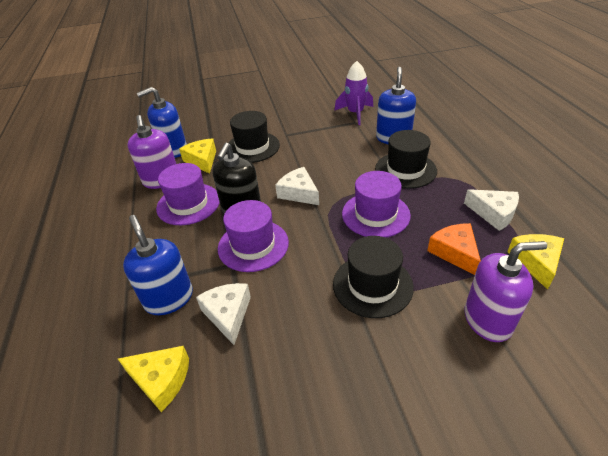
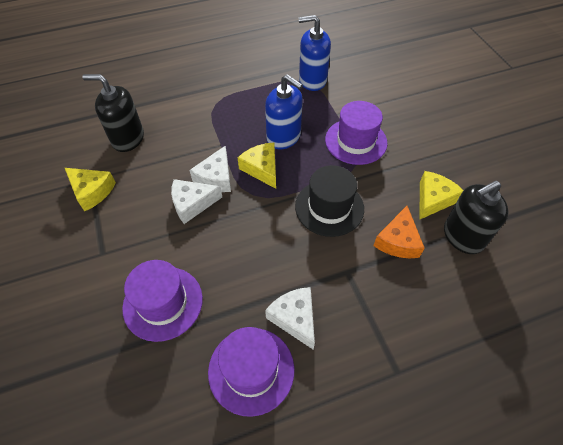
black hat: [226,111,280,163] [333,236,414,318] [375,130,437,189] = 3 -> [295,165,364,237] = 1
black soap dispenser: [212,143,261,214] = 1 -> [82,74,144,152] [444,181,509,254] = 2
blue soap dispenser: [123,215,193,315] [137,87,187,158] [376,67,416,144] = 3 -> [265,74,303,149] [298,15,331,91] = 2
purple rocket: [334,61,373,125] = 1 -> none = 0
purple soap dispenser: [127,115,176,189] [464,241,547,342] = 2 -> none = 0

